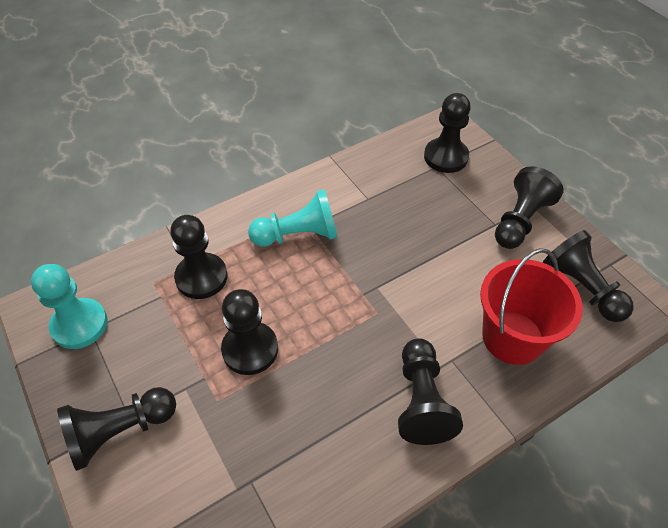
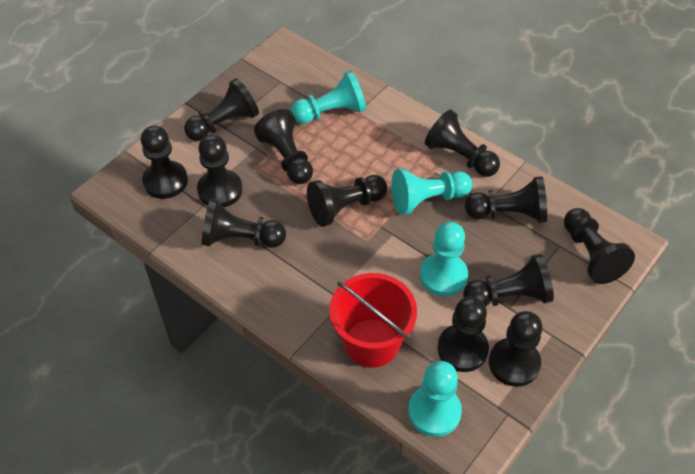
black pawn: [57,387,176,471] [170,215,228,299] [221,289,278,375] [398,338,463,445] [424,93,471,173] [495,166,564,249] [543,230,634,322] = 7 -> [141,125,188,199] [184,78,259,141] [197,135,243,207] [202,199,286,248] [254,109,313,184] [307,175,387,227] [425,109,500,177] [437,297,489,372] [463,254,554,307] [465,176,547,223] [489,311,543,387] [564,208,635,284] = 12
turquoise pawn: [31,264,108,349] [248,189,338,247] = 2 -> [291,70,366,124] [391,168,472,215] [408,361,462,437] [420,222,468,296] = 4

